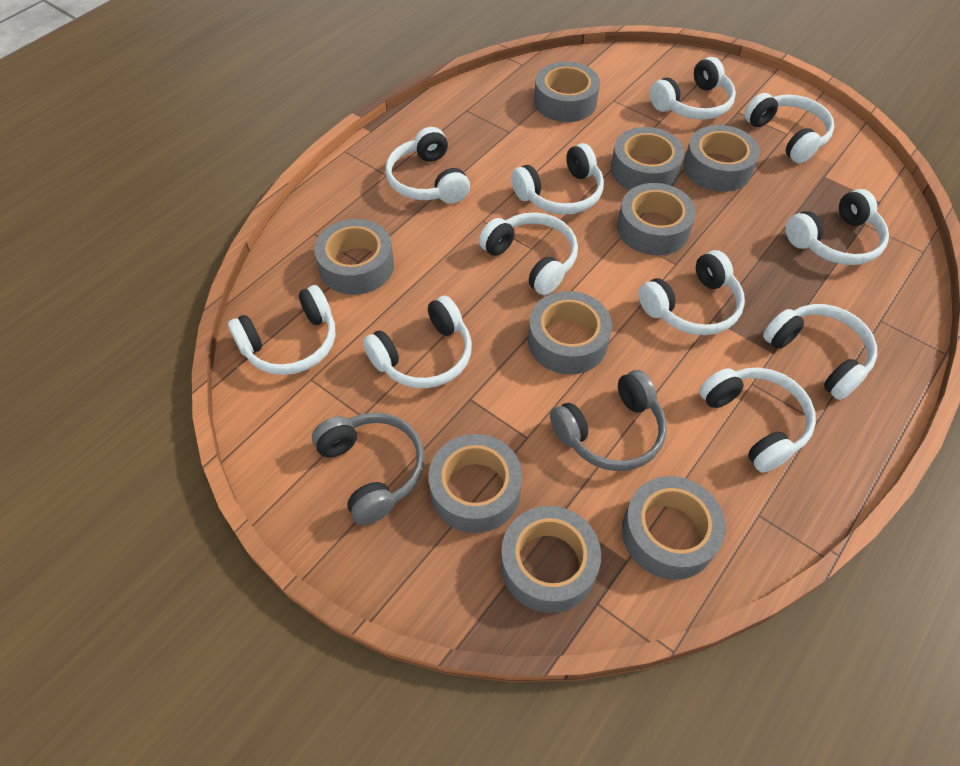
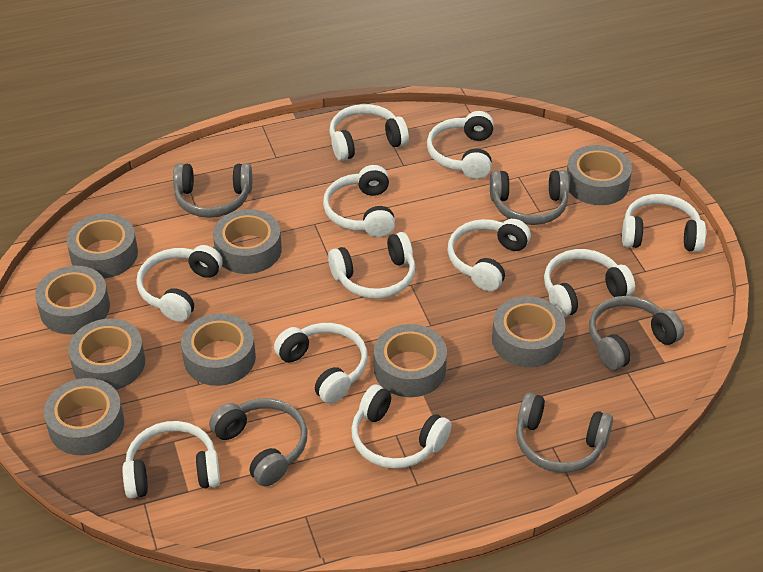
grey headphones: [312,412,425,525] [550,370,667,471] = 2 -> [173,163,252,218] [209,398,307,486] [490,170,569,225] [516,392,613,473] [589,296,684,371] = 5

